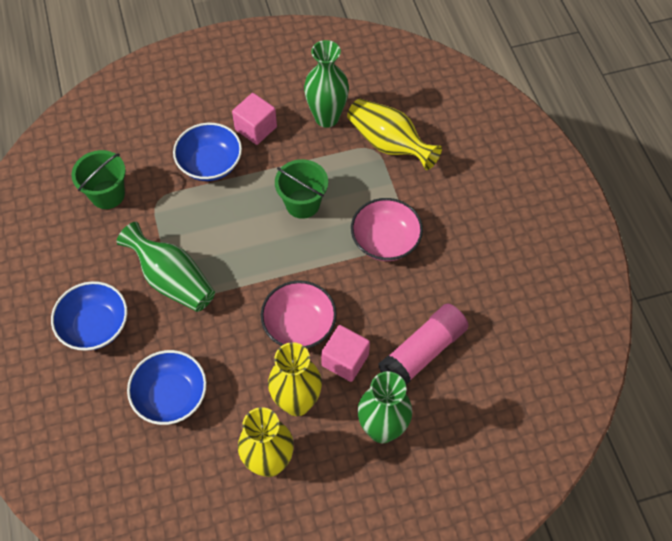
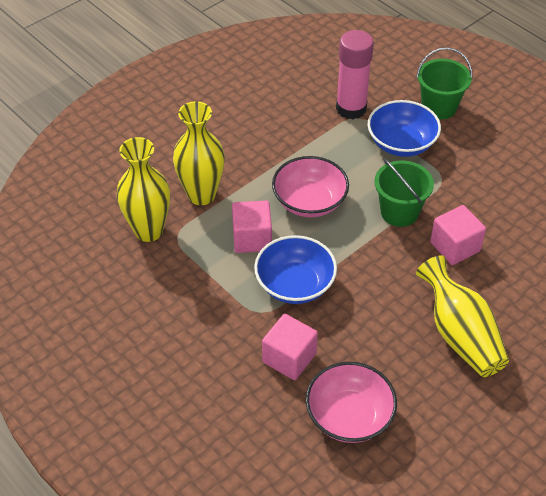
blue bowl: [51,281,128,351] [127,350,207,425] [173,123,242,181] = 3 -> [254,235,337,304] [368,100,441,157] = 2
green vase: [117,222,215,312] [304,40,349,128] [358,371,412,443] = 3 -> none = 0
pink cube: [232,93,277,145] [321,325,370,382] = 2 -> [232,200,272,253] [262,314,318,380] [430,205,486,265] = 3

